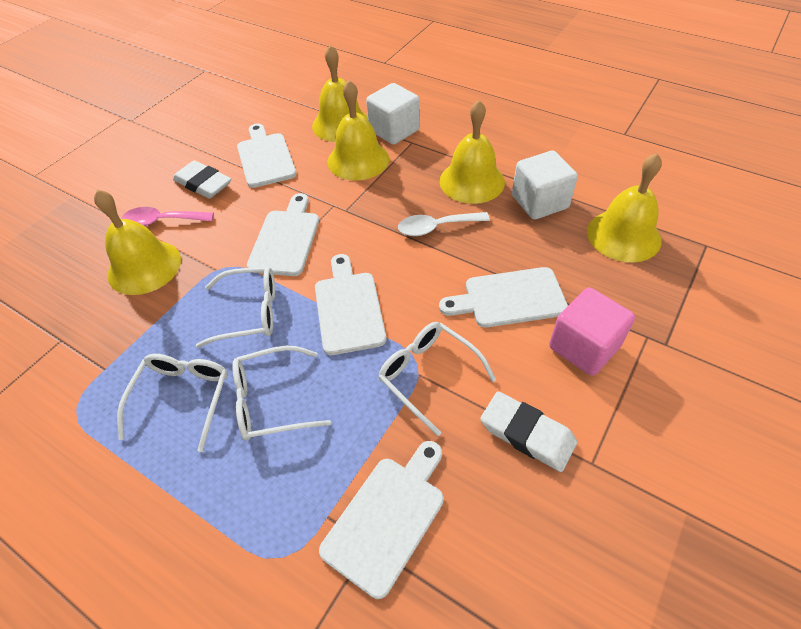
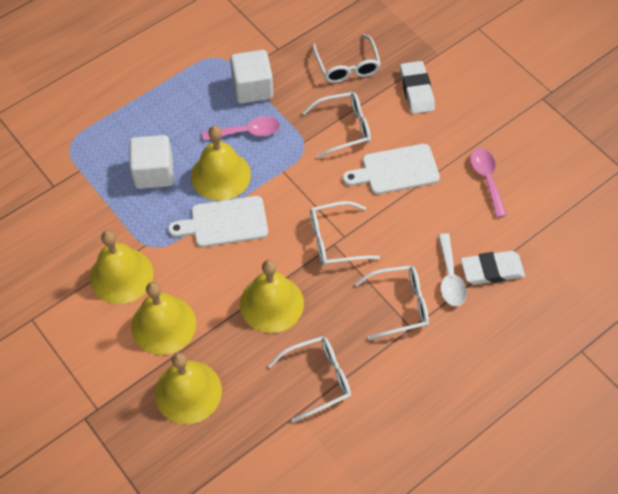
pink cube: [549,287,635,376] = 1 -> none = 0
pink spoon: [122,207,214,226] = 1 -> [202,117,280,141] [470,148,507,218] = 2
white cutting board: [237,123,297,188] [247,193,319,276] [315,254,386,355] [319,441,444,599] [439,267,568,328] = 5 -> [168,196,268,247] [343,144,440,194] = 2
white glasses: [117,354,228,452] [196,267,275,348] [232,345,331,441] [378,322,496,436] = 4 -> [268,336,351,422] [302,92,371,158] [310,201,380,266] [312,34,381,83] [355,265,429,340] = 5

